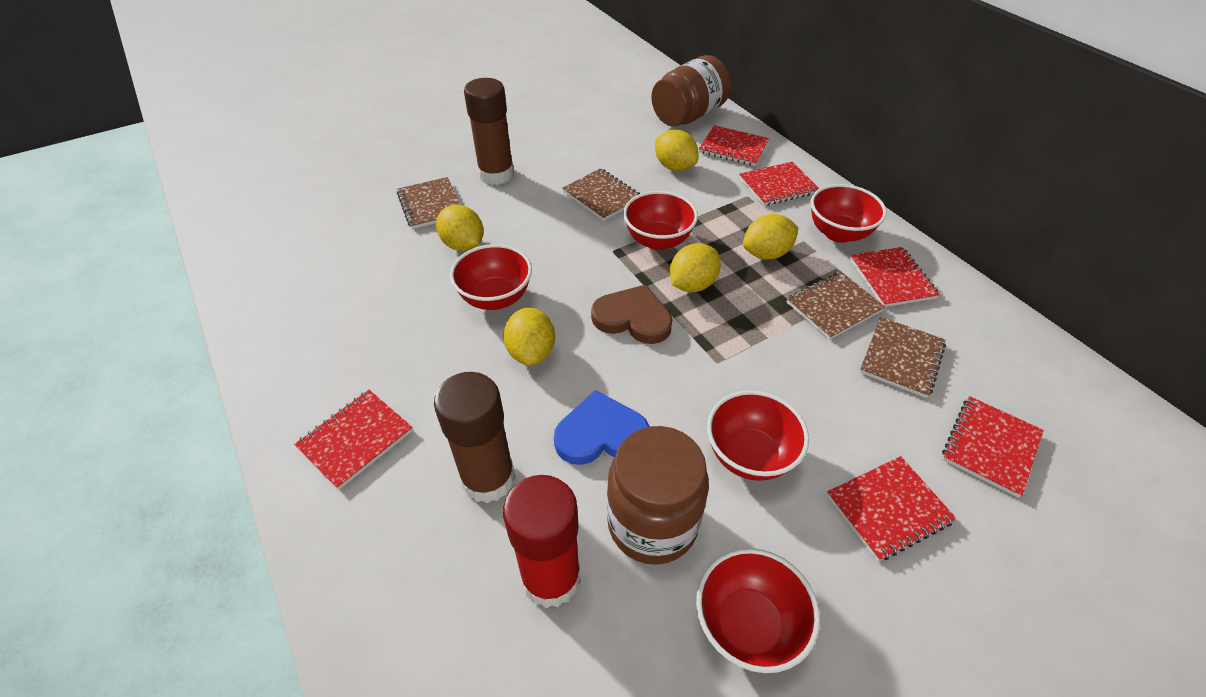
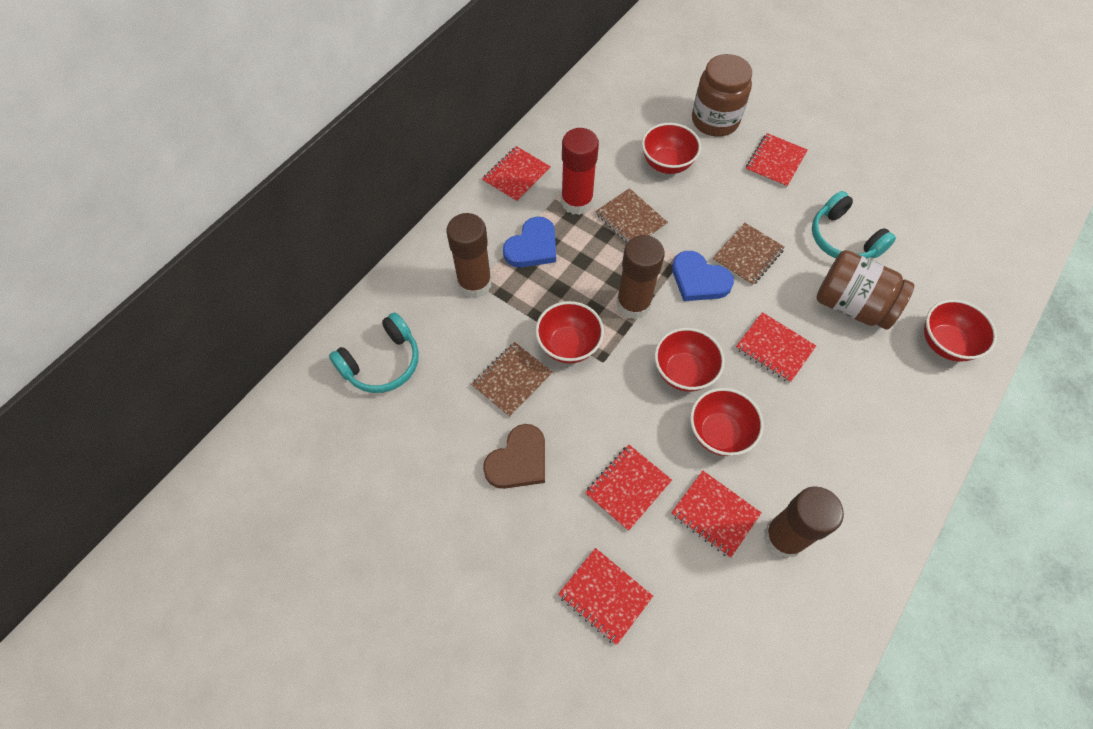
blue heart: [554,390,650,465] = 1 -> [503,217,556,267] [672,251,734,301] = 2
brown glue stick: [434,372,515,503] [464,78,514,185] = 2 -> [447,213,492,298] [616,235,665,319] [764,486,844,558] = 3
brown notebook: [397,177,460,229] [562,168,640,221] [787,271,885,340] [860,317,946,398] = 4 -> [471,342,553,417] [596,188,668,243] [712,223,785,286] = 3
turquoise headphones: none = 0 -> [329,313,419,393] [812,191,896,258] = 2
yellow lemon: [436,205,484,251] [503,308,555,366] [655,130,698,171] [670,243,721,292] [743,214,798,259] = 5 -> none = 0

